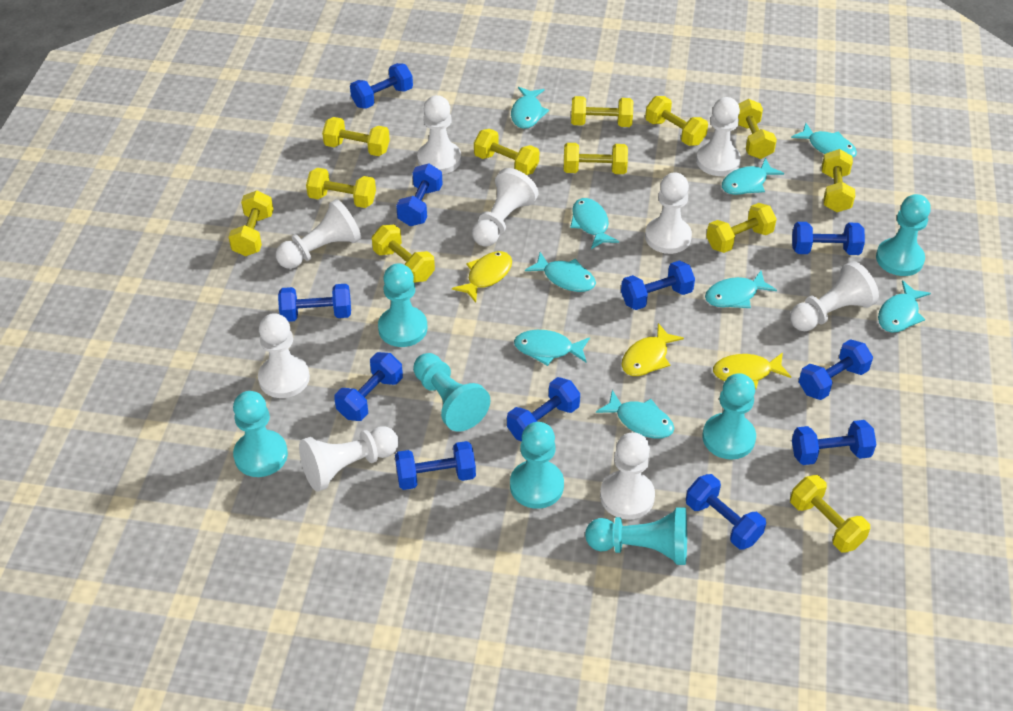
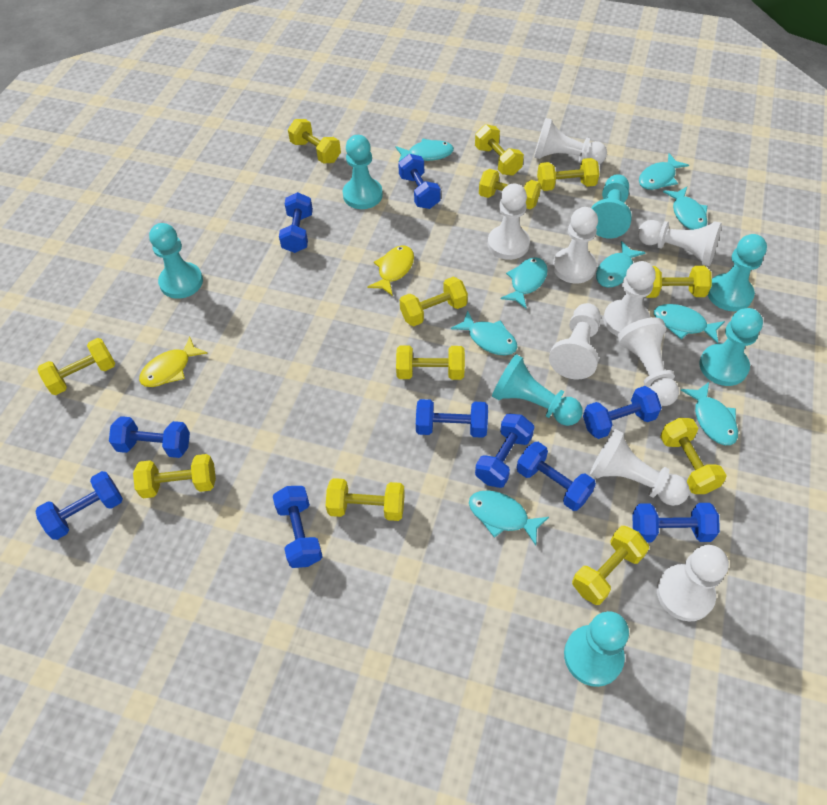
blue dumbbell: [278,284,351,322] [334,352,403,421] [350,63,413,109] [395,441,476,490] [396,163,443,226] [507,377,580,442] [621,260,695,310] [686,474,766,550] [792,222,865,255] [792,420,877,465] [799,339,873,400] = 11 -> [35,471,123,540] [109,416,190,458] [273,486,323,568] [279,192,313,253] [398,154,441,209] [416,399,488,438] [475,414,534,488] [517,442,596,511] [583,386,662,439] [632,503,720,543] = 10
yellow fish: [452,251,512,302] [622,323,684,376] [713,352,791,389] = 3 -> [139,336,207,387] [367,245,414,296] = 2

